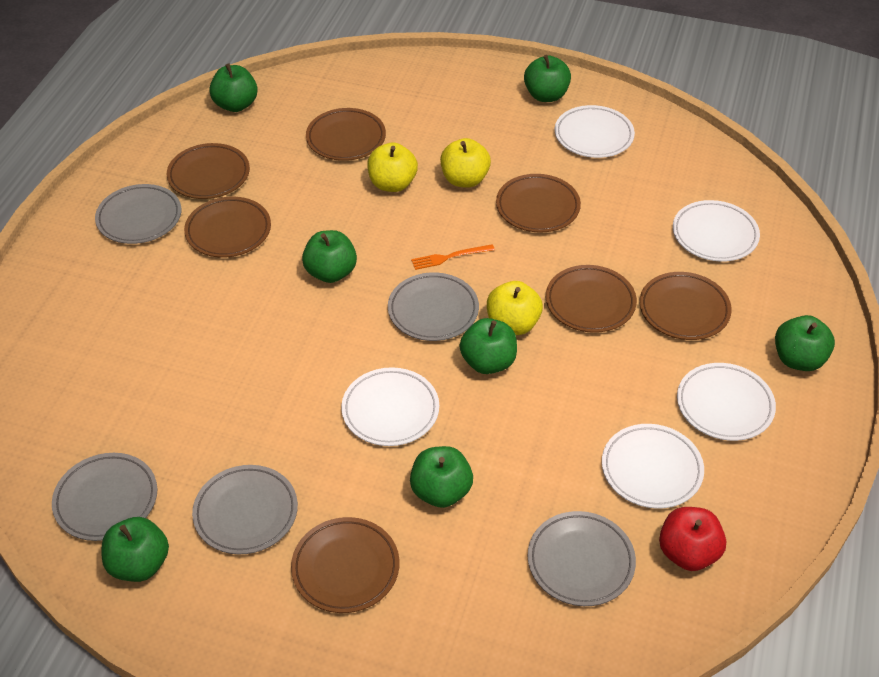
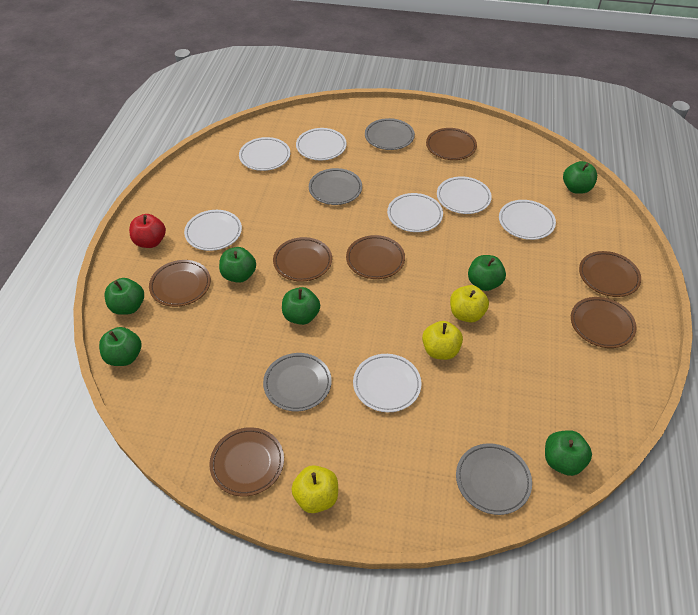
grey plate: [52,453,157,541] [95,184,181,244] [192,465,298,555] [388,272,479,341] [528,511,636,606] = 5 -> [263,353,332,411] [309,168,362,205] [365,118,415,150] [456,443,532,515] = 4
orange fork: [411,244,495,270] = 1 -> none = 0
white plate: [341,367,439,446] [555,105,635,158] [602,424,704,509] [673,200,760,262] [677,363,776,441] = 5 -> [184,210,242,251] [239,137,290,171] [296,128,347,160] [353,354,421,412] [387,193,443,232] [437,176,492,214] [499,200,556,240] = 7

